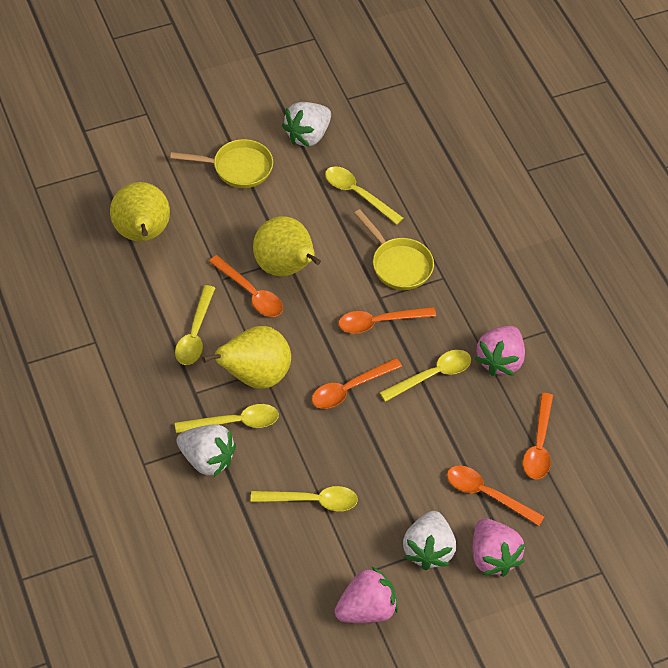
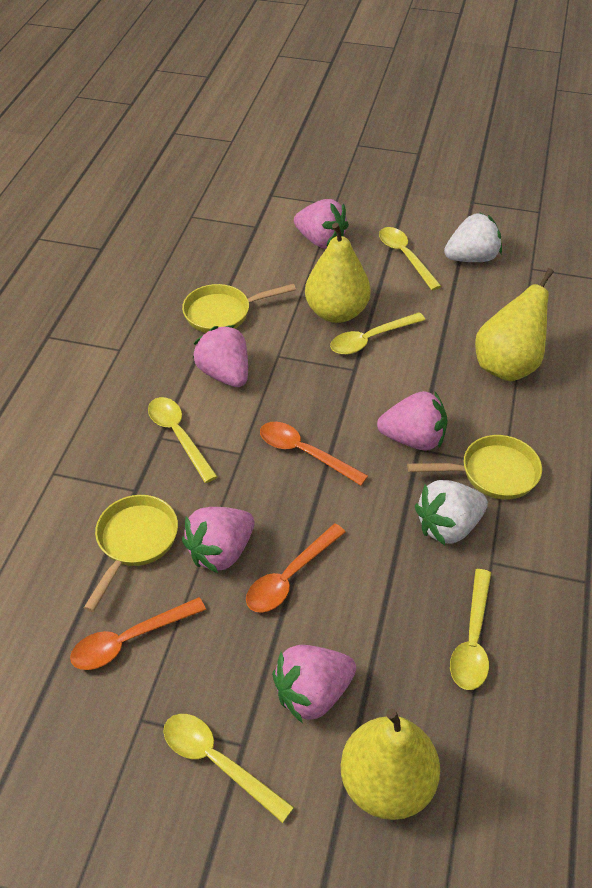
orange spoon: [209,255,283,317] [312,358,402,409] [339,307,436,333] [447,465,545,526] [523,393,553,479] = 5 -> [70,597,206,670] [246,523,345,613] [260,422,368,485] = 3
pink strawberry: [335,566,398,623] [473,518,525,577] [475,326,525,376] = 3 -> [182,507,255,573] [193,325,248,387] [272,645,356,723] [294,199,349,248] [377,391,448,451] = 5
white strawberry: [176,424,236,478] [282,102,331,147] [403,511,456,570] = 3 -> [415,480,488,545] [444,212,502,262] = 2
yellow pan: [170,139,273,188] [354,209,434,290] = 2 -> [84,495,178,612] [182,284,296,333] [407,435,542,500] = 3

